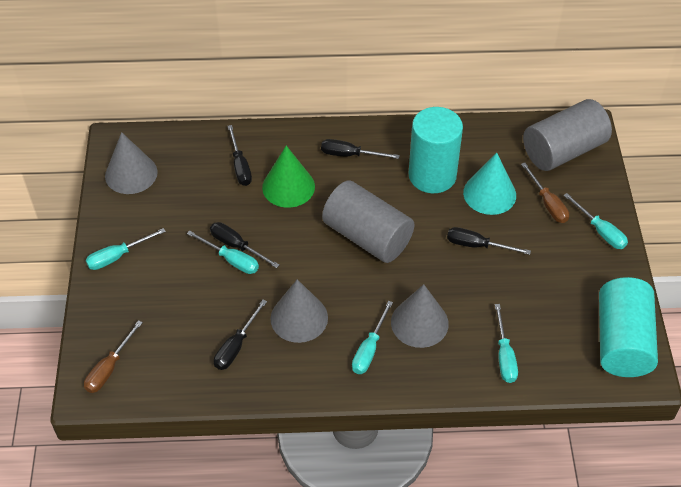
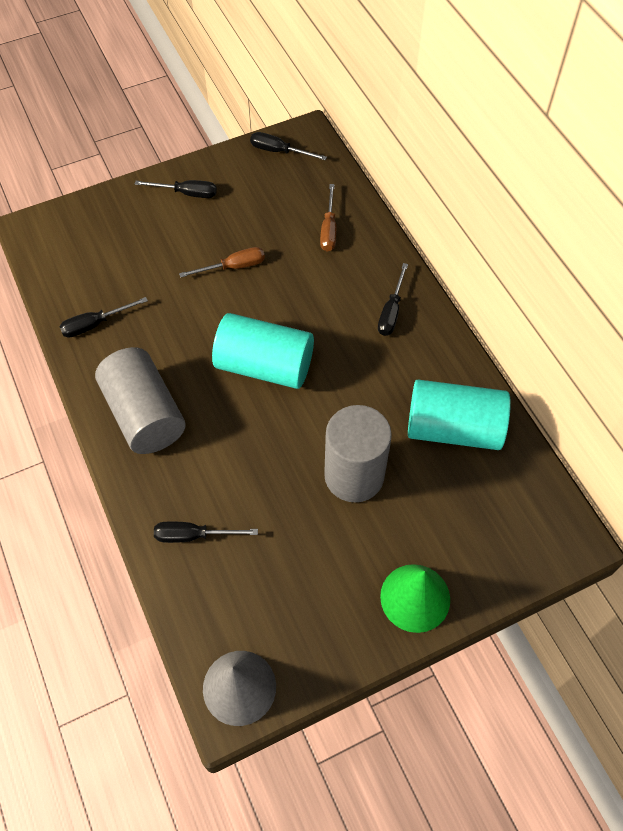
grey cone: [105,132,158,194] [270,279,328,343] [391,284,449,348] = 3 -> [203,651,276,726] = 1
turquoise cone: [463,153,516,215] = 1 -> none = 0
turquoise screwdriver: [86,228,166,270] [187,231,259,274] [352,301,393,374] [495,304,518,383] [563,193,628,249] = 5 -> none = 0

